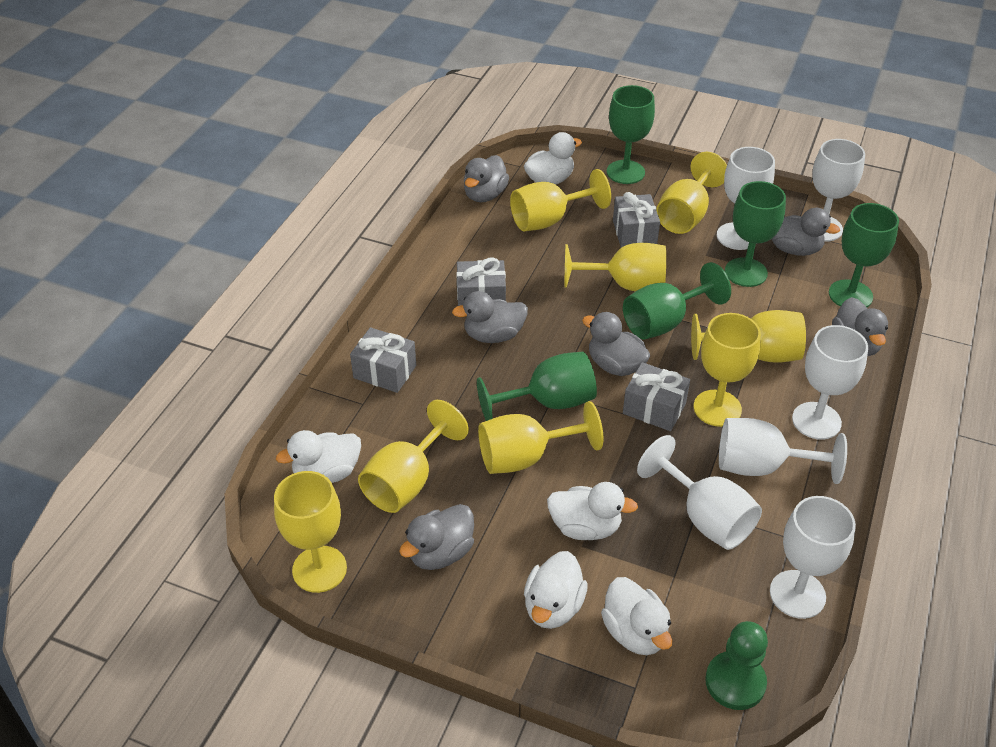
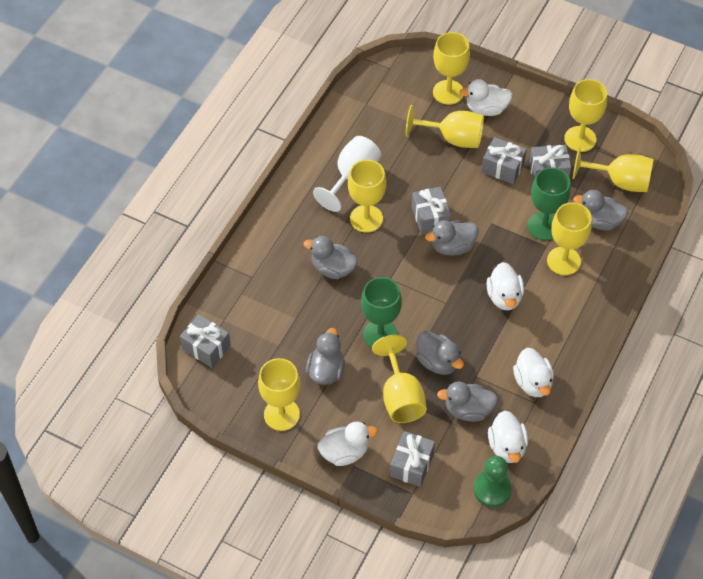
green goblet: [477,352,597,421] [607,85,655,184] [623,262,731,339] [725,181,786,287] [829,203,899,307] = 5 -> [361,277,402,348] [527,167,571,240] = 2
grey gift: [350,327,416,393] [456,257,506,306] [613,192,660,248] [623,362,690,431] = 4 -> [180,314,231,368] [390,431,435,487] [412,187,451,235] [481,137,527,184] [529,145,571,182] = 5
white goblet: [637,435,762,550] [717,147,775,250] [719,418,847,484] [770,496,856,619] [792,325,868,440] [812,139,865,241] = 6 -> [313,136,381,212] = 1

